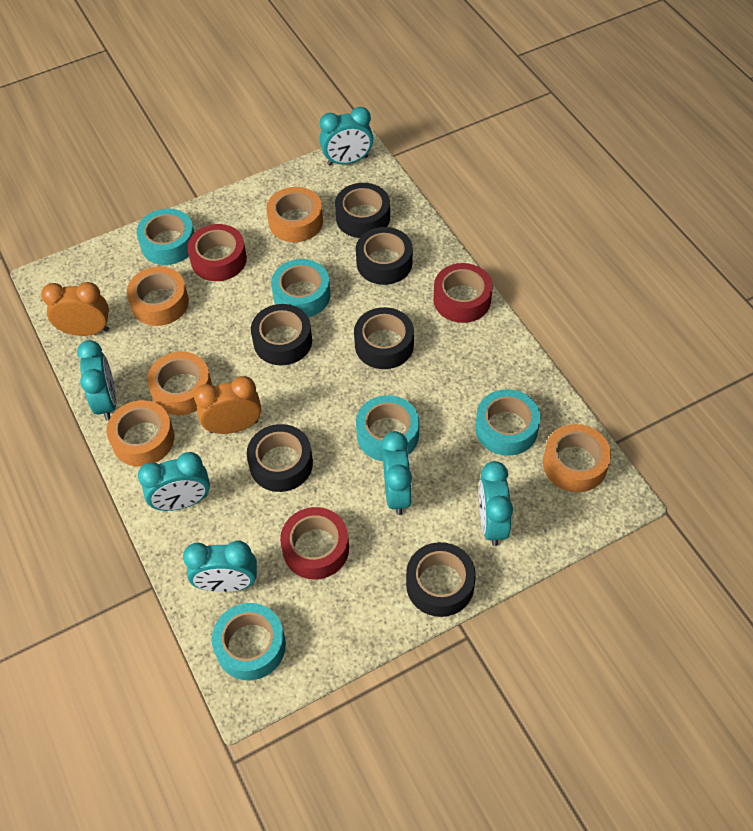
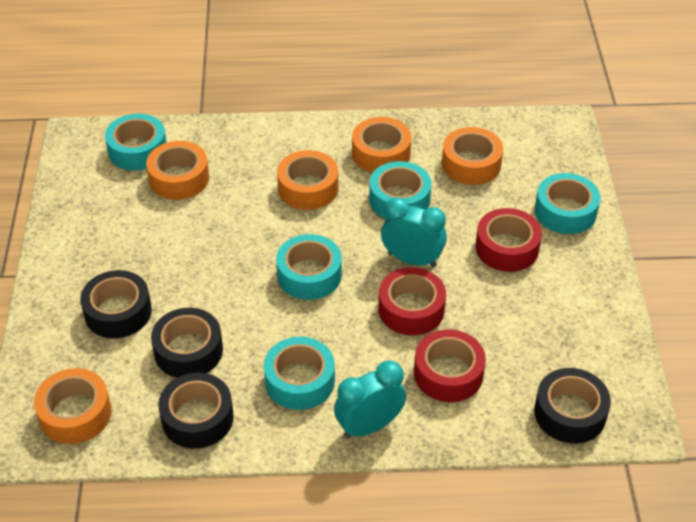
black tape: [247,424,313,492] [251,304,312,365] [335,183,390,238] [354,307,414,369] [356,227,413,285] [406,542,476,617] = 6 -> [80,270,152,338] [151,308,223,378] [158,373,234,448] [534,368,611,444] = 4
orange clock: [41,282,109,336] [194,376,261,434] = 2 -> none = 0
turquoise clock: [77,340,116,420] [138,452,210,511] [183,541,257,592] [319,107,373,165] [382,431,412,515] [479,461,513,546] = 6 -> [334,360,406,439] [381,197,447,267] = 2

